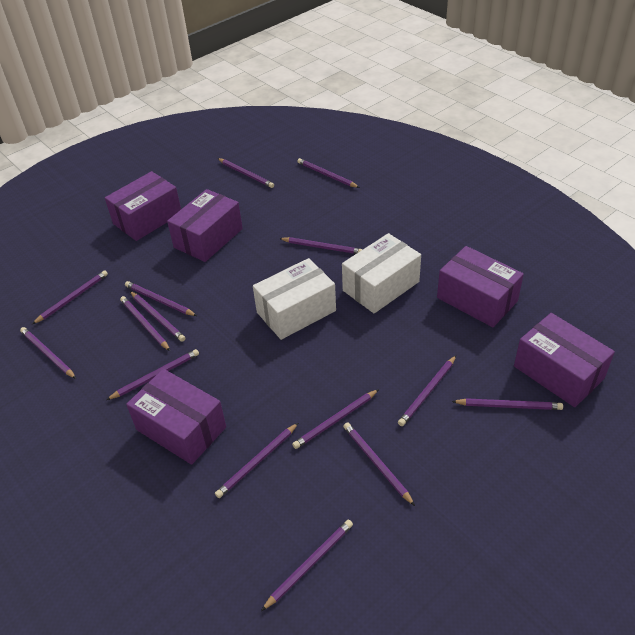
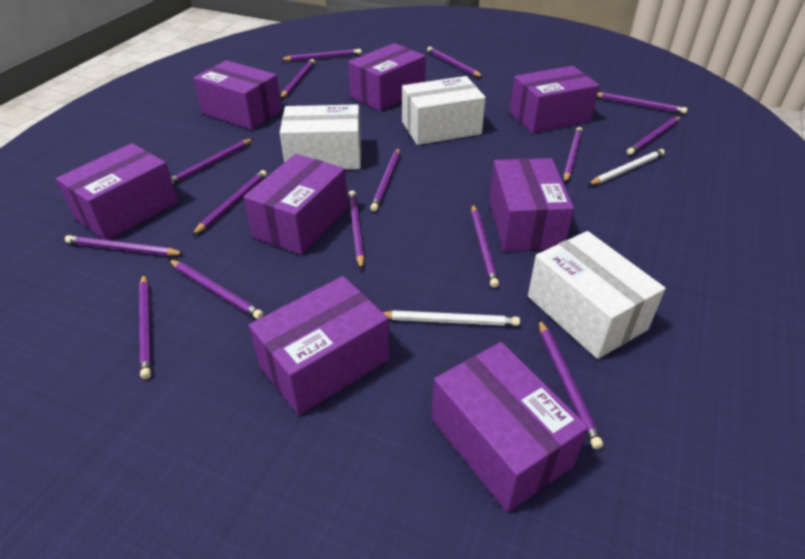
purple box: [105,171,181,241] [126,369,226,465] [167,189,243,262] [437,246,524,327] [514,313,615,407] = 5 -> [56,143,178,240] [193,60,282,130] [243,154,348,255] [249,276,390,415] [348,43,426,111] [432,342,588,512] [489,158,574,251] [510,66,599,134] = 8
white box: [253,258,336,340] [342,233,421,313] = 2 -> [280,104,361,169] [402,76,486,145] [528,231,666,359] = 3
white pencil: none = 0 -> [383,310,520,326] [588,149,665,185] = 2

